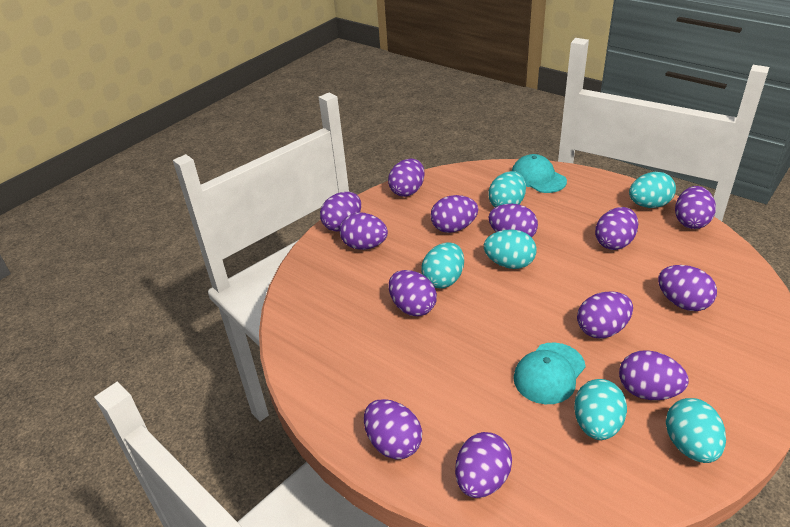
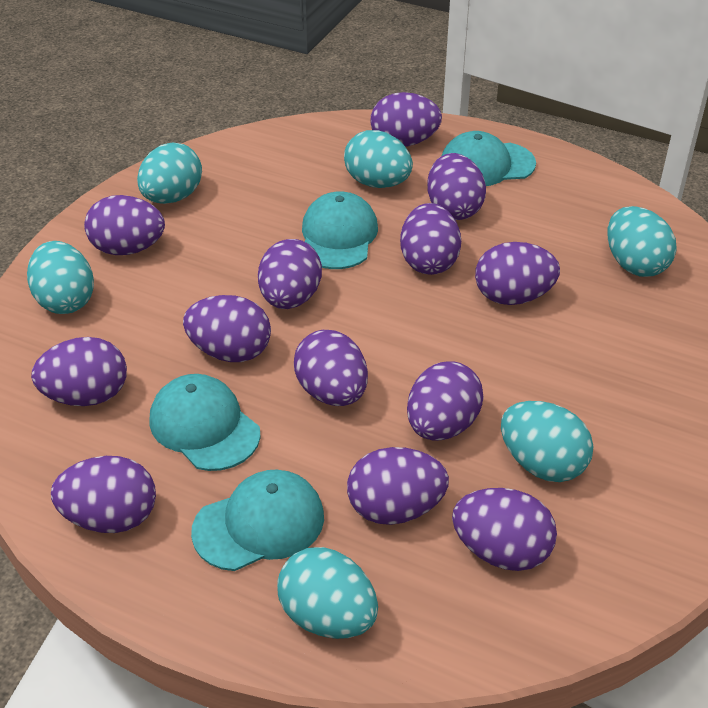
turquoise cap: [512,154,567,193] [513,343,586,404] = 2 -> [149,374,261,471] [191,470,324,571] [302,192,378,269] [442,131,536,186] = 4

